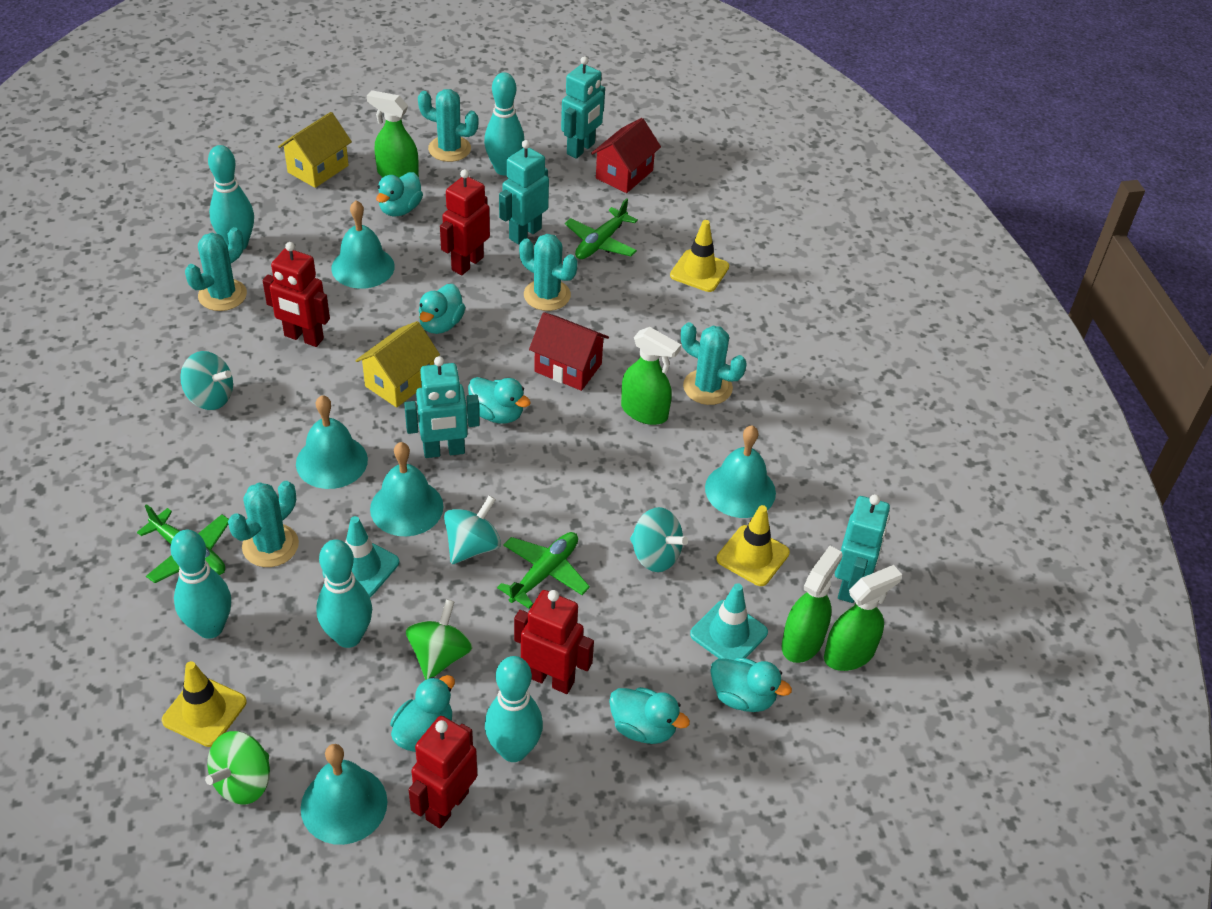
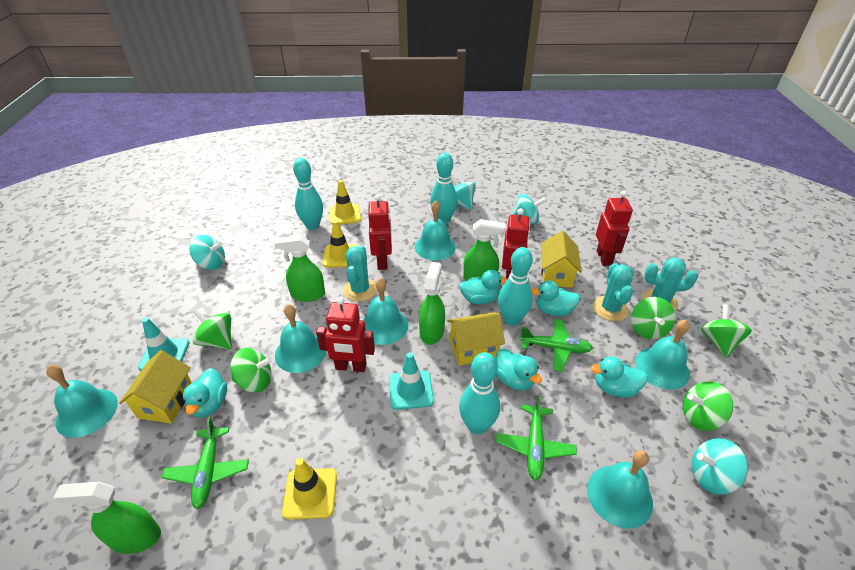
green spinning top: [205,731,270,804] [406,599,473,680] = 2 -> [192,308,232,350] [231,348,273,393] [631,297,675,339] [683,382,733,431] [701,304,752,357] = 5
red house: [529,312,609,391] [591,118,661,193] = 2 -> none = 0
turquoise bell: [296,395,368,489] [301,744,387,845] [331,200,395,289] [370,442,444,536] [705,425,776,518] = 5 -> [46,365,118,438] [275,304,326,373] [362,278,408,345] [415,201,456,260] [587,450,653,528] [635,320,690,390] = 6
turquoise bowling pin: [170,530,231,639] [208,145,254,250] [316,539,372,648] [484,72,524,176] [485,656,543,762] = 5 -> [293,158,323,230] [430,153,457,224] [459,352,500,434] [498,247,533,326] = 4
turquoise cactus: [185,227,247,311] [228,481,299,567] [418,89,479,162] [519,234,577,311] [681,322,747,405] = 5 -> [343,245,377,301] [593,263,634,321] [642,257,698,311] = 3
turquoise duck: [376,172,423,216] [390,675,455,752] [419,284,465,334] [468,377,531,424] [609,687,690,744] [710,657,792,712] = 6 -> [183,368,227,418] [459,270,507,305] [495,349,542,391] [531,280,580,316] [590,356,648,398] = 5
turquoise robot: [404,356,480,458] [499,140,549,244] [561,56,605,159] [835,494,890,603] = 4 -> none = 0
turquoise spinning top: [180,351,233,410] [444,495,501,564] [630,507,688,572] = 3 -> [189,235,225,270] [451,175,476,210] [512,194,547,224] [692,438,748,495] = 4
yellow house: [278,112,352,188] [355,321,440,407] = 2 -> [119,350,192,423] [447,312,505,366] [541,231,582,288] = 3

